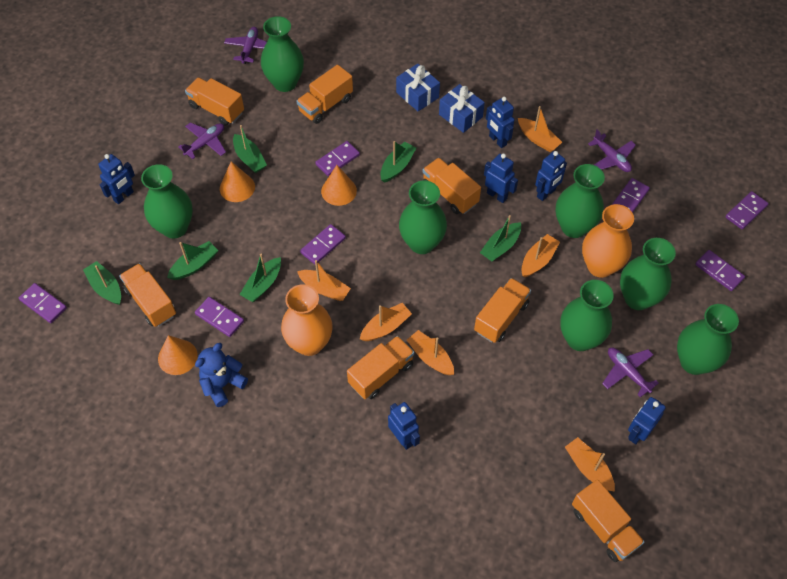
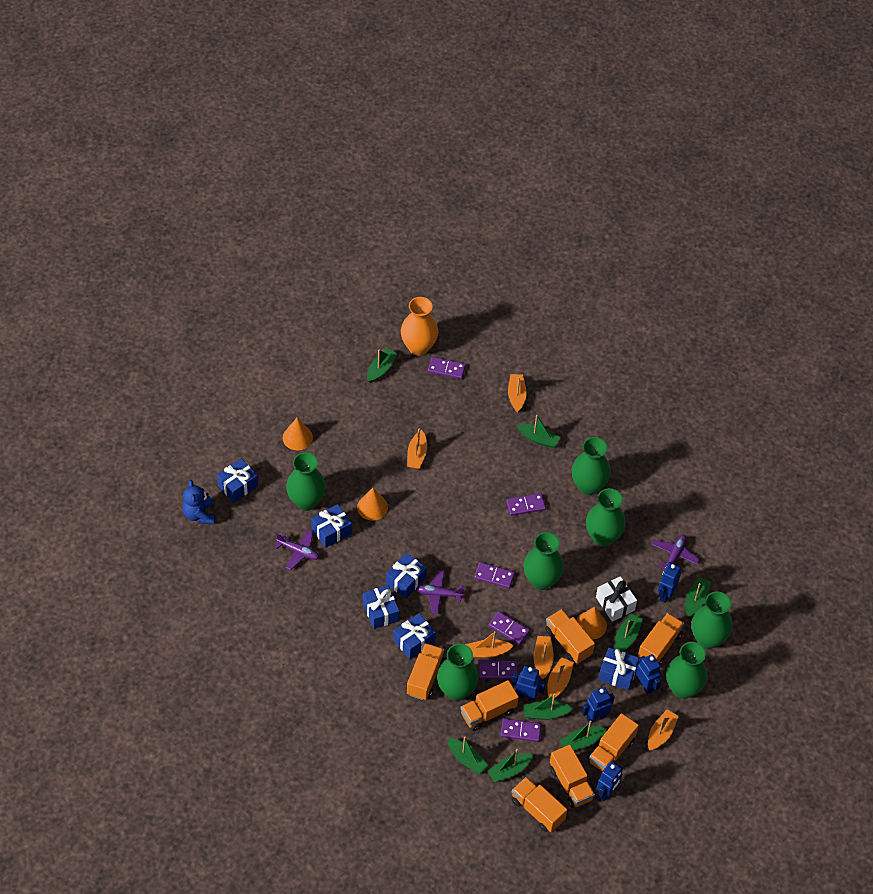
blue gift: [396,64,440,111] [439,84,485,133] = 2 -> [217,459,258,502] [311,504,352,548] [363,585,399,629] [386,553,427,599] [393,613,436,659] [598,648,639,690] = 6
blue robot: [98,154,135,204] [388,402,420,450] [484,153,518,203] [486,97,515,148] [535,151,567,201] [628,397,666,444] = 6 -> [512,666,546,702] [582,687,614,723] [597,761,623,801] [636,654,661,694] [658,563,681,603] = 5
green boat: [83,261,121,305] [167,241,218,280] [233,125,267,173] [239,253,281,302] [380,141,416,183] [480,215,521,262] = 6 -> [367,348,398,383] [447,737,489,775] [487,749,533,783] [517,415,561,448] [524,694,573,719] [560,720,607,750] [615,613,643,652] [685,577,711,617] = 8
orange vase: [281,284,333,356] [582,204,634,278] = 2 -> [401,297,438,356] = 1
purple domino: [19,283,67,323] [195,297,244,337] [300,224,346,264] [315,141,360,176] [612,178,650,213] [695,250,745,291] [725,191,769,230] = 7 -> [428,357,466,379] [474,562,515,589] [479,660,518,679] [488,611,530,645] [500,718,541,742] [506,493,546,516] = 6
purple plane: [178,123,226,159] [224,27,267,64] [588,129,636,172] [602,348,659,397] = 4 -> [274,530,319,570] [416,570,464,614] [652,535,700,569] = 3
white gift: none = 0 -> [596,576,637,622] = 1

